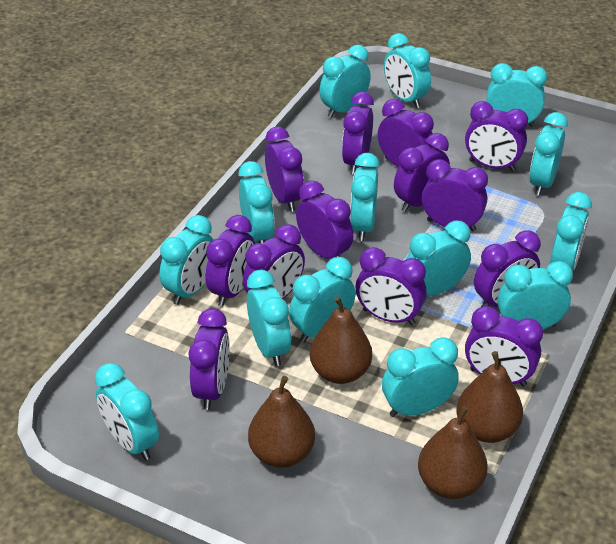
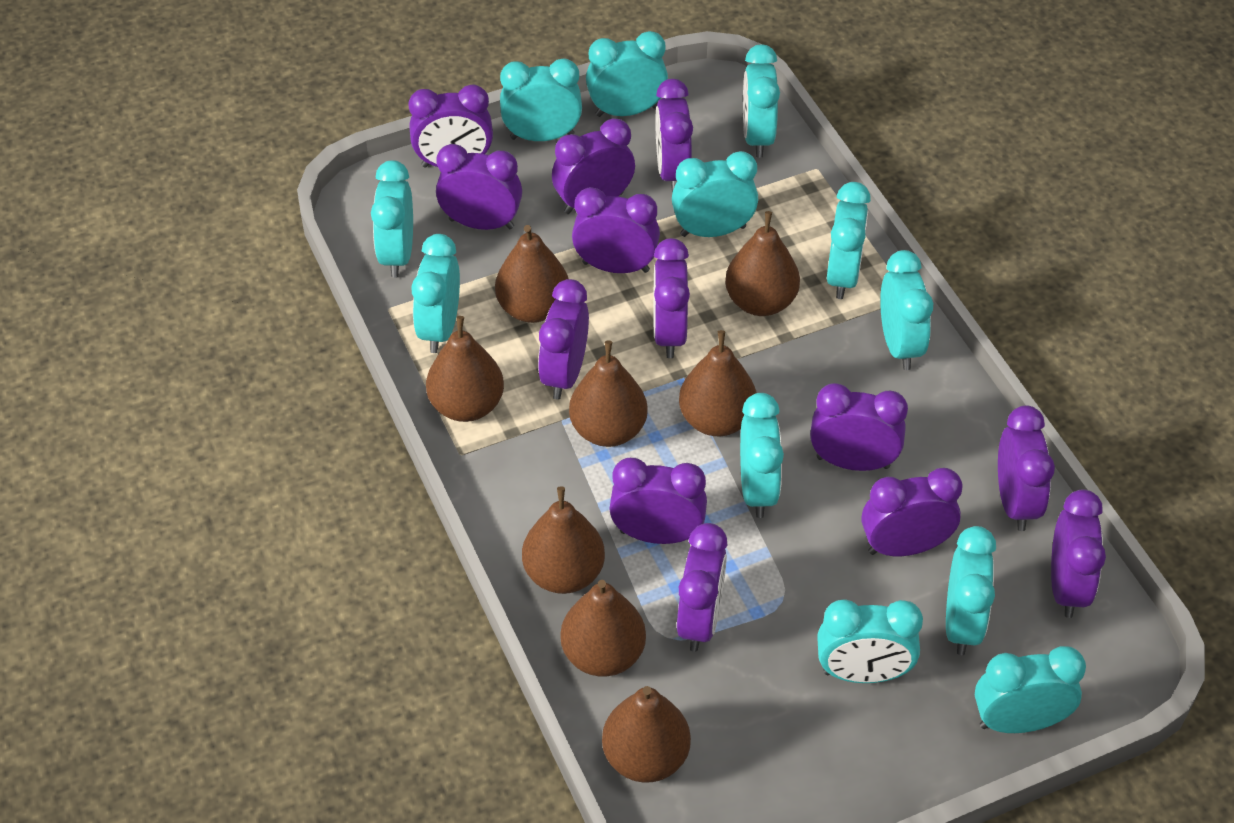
brown pear: [248,376,315,468] [310,296,372,384] [418,406,488,499] [456,351,523,443] = 4 -> [426,316,504,422] [495,225,569,323] [522,486,605,594] [560,580,646,676] [569,340,648,447] [602,686,691,783] [679,330,757,436] [725,211,800,316] = 8
turquoise clock: [95,363,159,460] [160,215,214,305] [239,161,274,244] [247,270,291,366] [289,257,356,343] [319,45,371,118] [350,153,380,241] [382,337,459,417] [384,33,431,108] [407,220,471,296] [486,63,547,127] [497,261,573,329] [529,112,568,196] [550,192,592,272] = 14 -> [371,160,413,278] [411,234,460,353] [500,58,582,141] [586,31,668,117] [672,151,758,237] [740,393,784,518] [743,44,780,157] [817,599,923,683] [827,182,871,299] [880,250,933,370] [946,526,996,655] [975,646,1086,733] = 12

